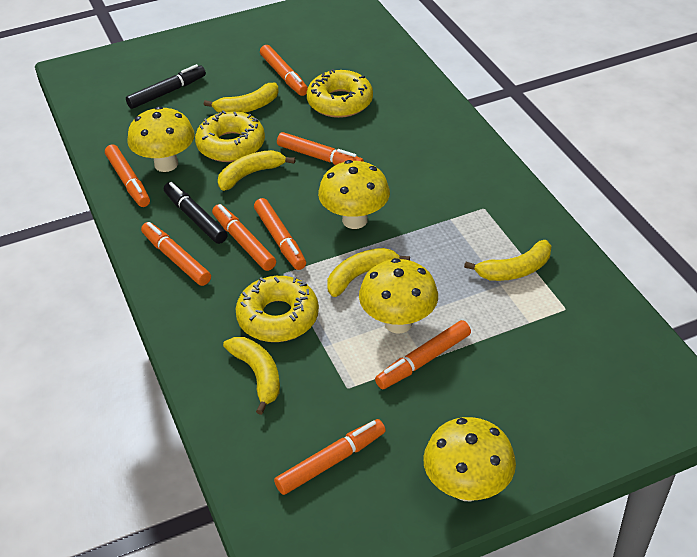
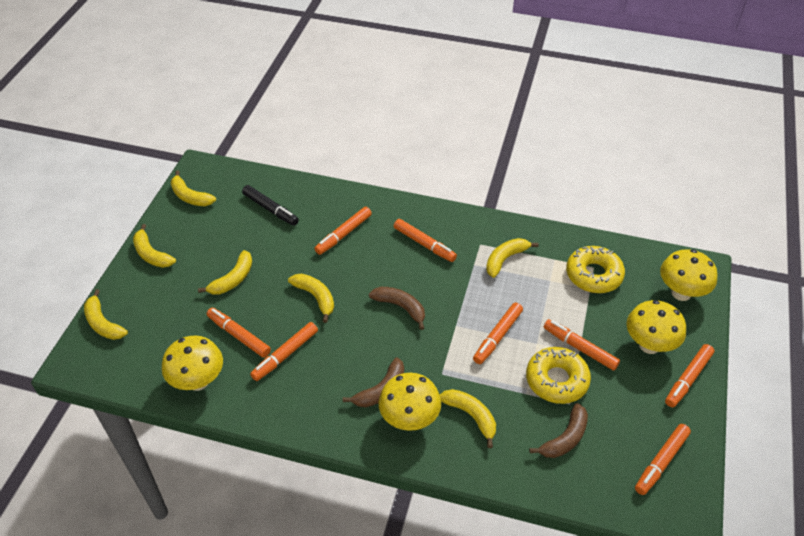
black marker: [126,64,206,109] [164,182,228,244] = 2 -> [242,185,299,226] = 1
brown banana: none = 0 -> [343,358,404,407] [369,287,425,330] [529,403,588,458] = 3
yellow banana: [204,83,279,113] [218,150,296,191] [223,337,280,415] [327,248,410,297] [464,240,551,281] = 5 -> [84,289,128,340] [133,224,176,268] [171,171,216,206] [198,250,252,294] [288,274,334,323] [440,389,496,448] [486,238,539,278] = 7
yellow donut: [195,110,265,162] [235,276,319,342] [307,69,373,118] = 3 -> [526,347,591,404] [566,246,625,293] = 2

